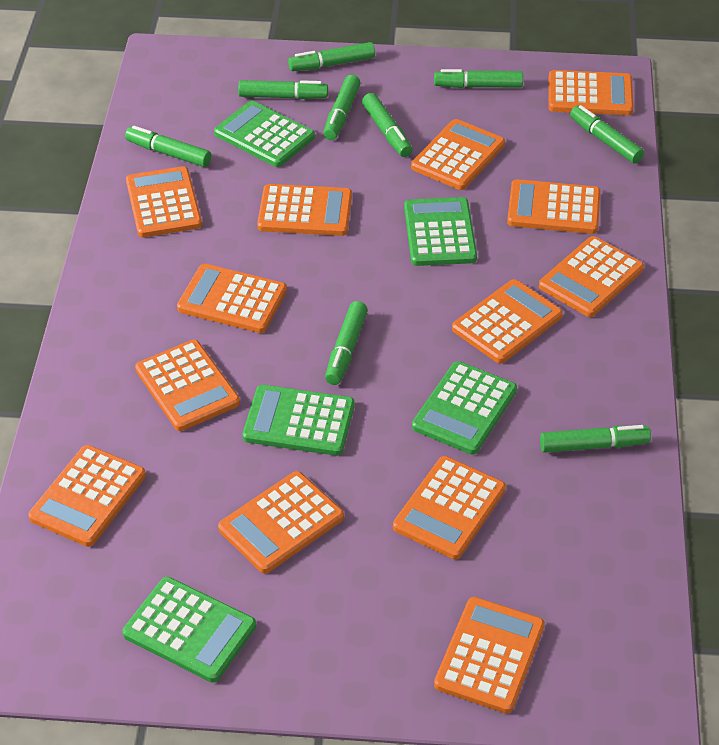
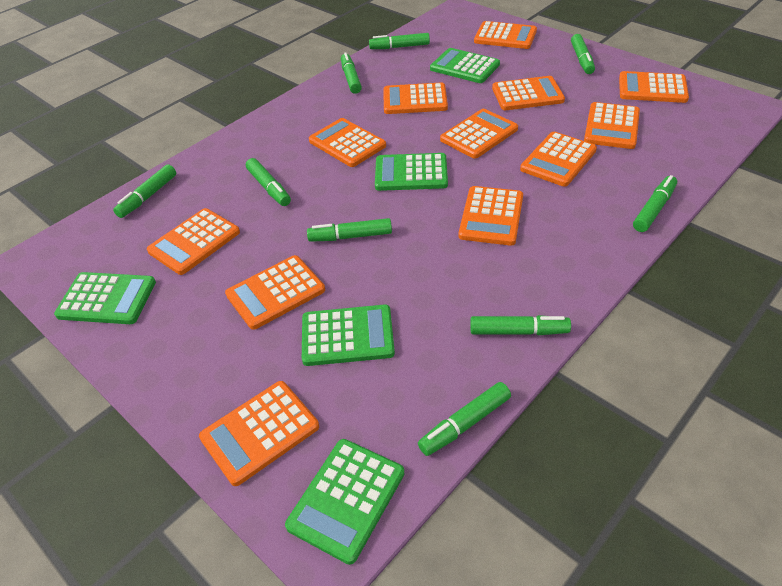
orange calculator: [28,445,146,547] [126,166,202,237] [135,340,240,431] [177,264,287,333] [218,471,344,574] [257,184,352,236] [393,456,506,559] [411,119,505,190] [434,597,545,713] [452,279,563,364] [507,179,600,234] [539,236,644,317] [548,70,634,115] = 13 -> [147,208,240,275] [199,381,319,486] [225,255,325,330] [309,118,386,167] [383,82,448,114] [440,109,518,159] [459,186,523,246] [474,21,537,49] [492,76,565,110] [520,132,597,187] [584,102,640,149] [619,71,689,103] = 12

